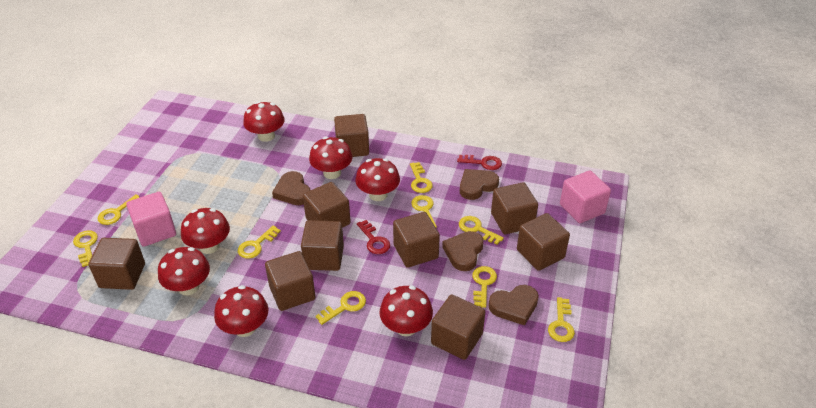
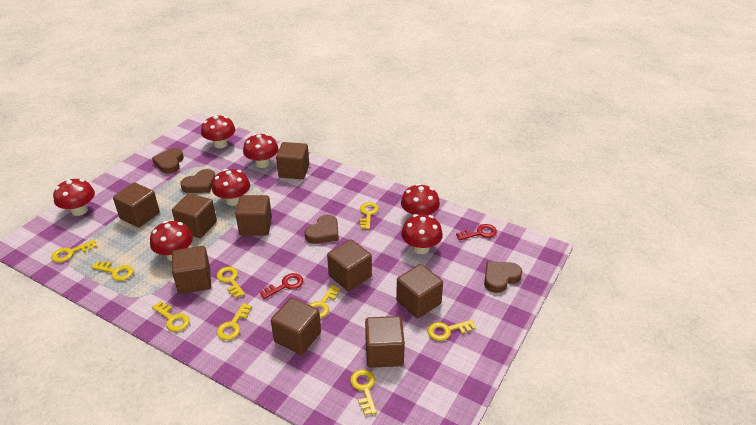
pink cube: [126,192,176,247] [560,171,611,223] = 2 -> none = 0

